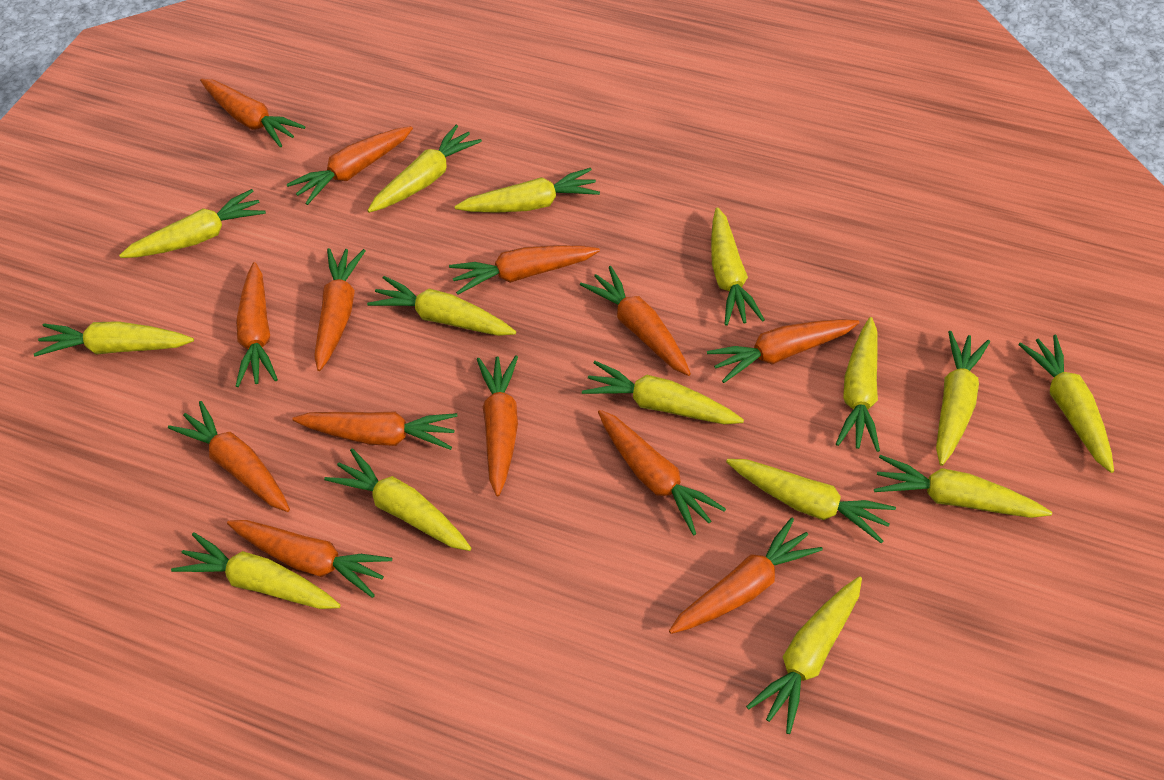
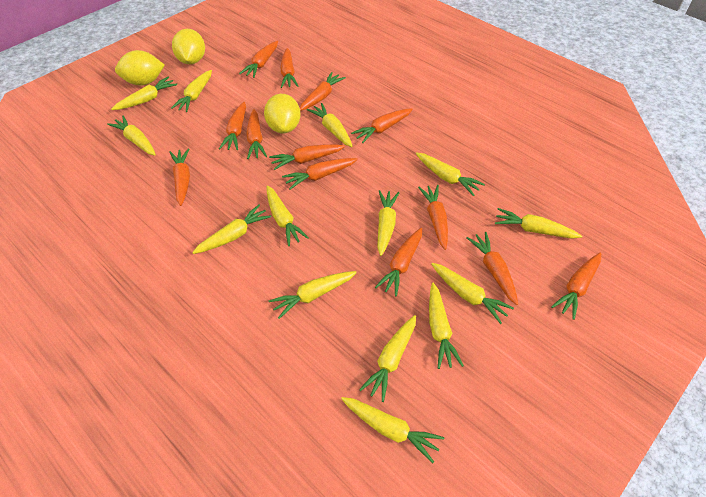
yellow carrot: [34,321,194,356] [119,189,266,258] [171,532,341,609] [324,448,471,551] [367,125,482,213] [367,276,516,336] [454,168,600,213] [582,361,744,424] [711,207,765,326] [726,459,896,544] [746,576,862,734] [836,317,880,452] [874,455,1052,518] [936,331,990,466] [1018,335,1114,473] = 15 -> [107,116,156,156] [111,77,177,110] [171,70,212,112] [192,204,271,254] [266,185,309,246] [268,271,357,319] [307,103,353,147] [341,397,444,463] [359,315,416,402] [377,190,399,256] [416,152,485,196] [429,283,464,369] [431,263,514,324] [495,208,582,239] = 14
yellow lemon: none = 0 -> [115,50,165,86] [172,29,205,64] [264,94,301,133] = 3

